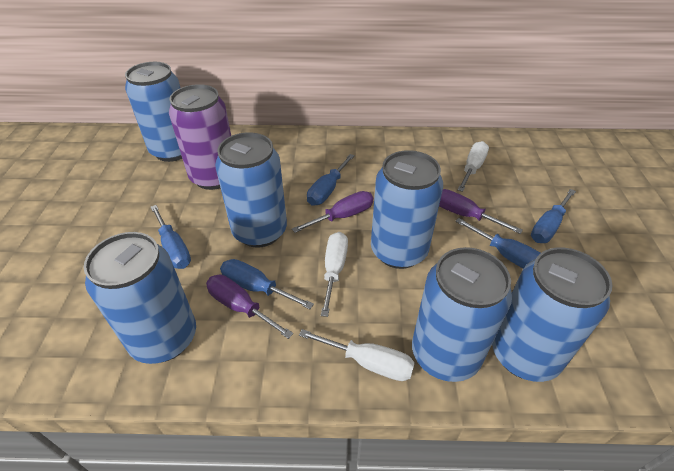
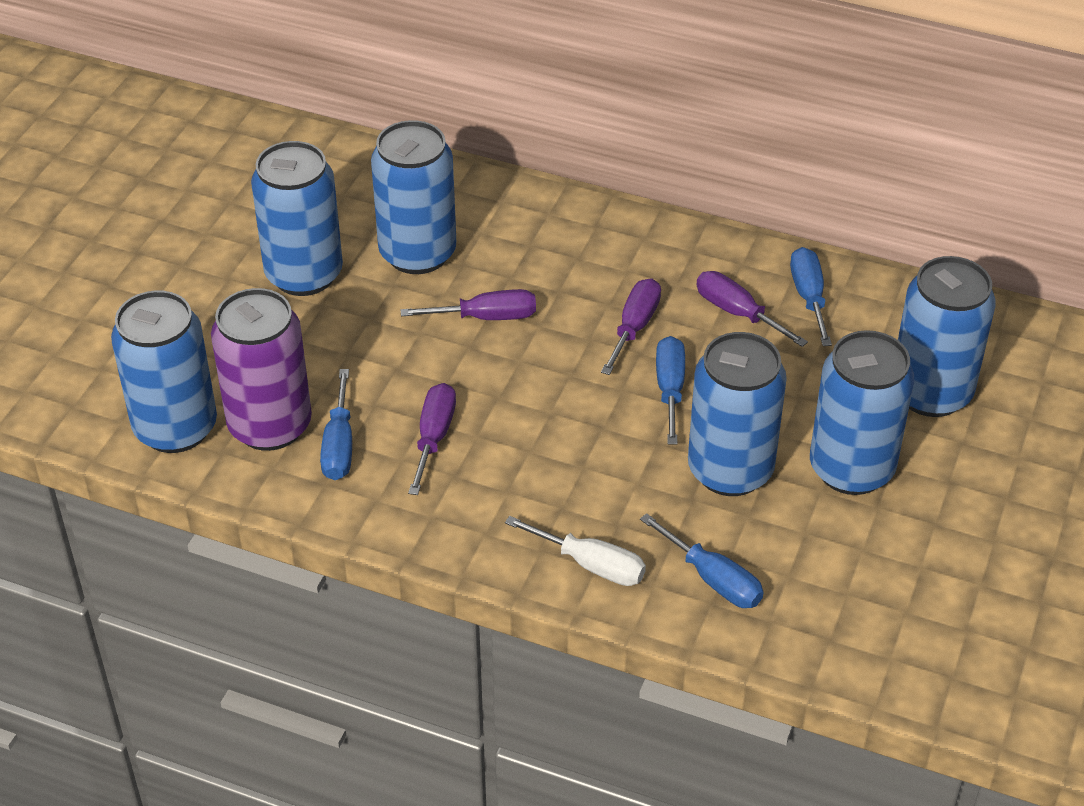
blue screwdriver: [151,205,191,269] [220,259,314,309] [307,154,355,206] [455,218,540,269] [531,189,576,243] = 5 -> [320,369,352,480] [640,513,764,608] [656,336,685,445] [790,247,832,346] = 4
purple screwdriver: [206,275,293,339] [292,191,373,233] [439,189,523,234] = 3 -> [401,289,536,320] [408,383,456,495] [601,278,661,375] [697,271,808,347] = 4
white screwdriver: [299,329,415,381] [321,232,348,317] [457,141,489,192] = 3 -> [505,516,646,586] = 1

